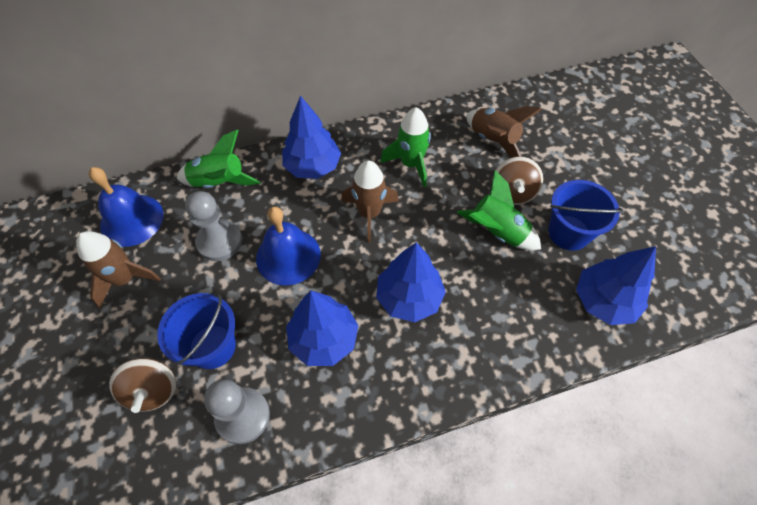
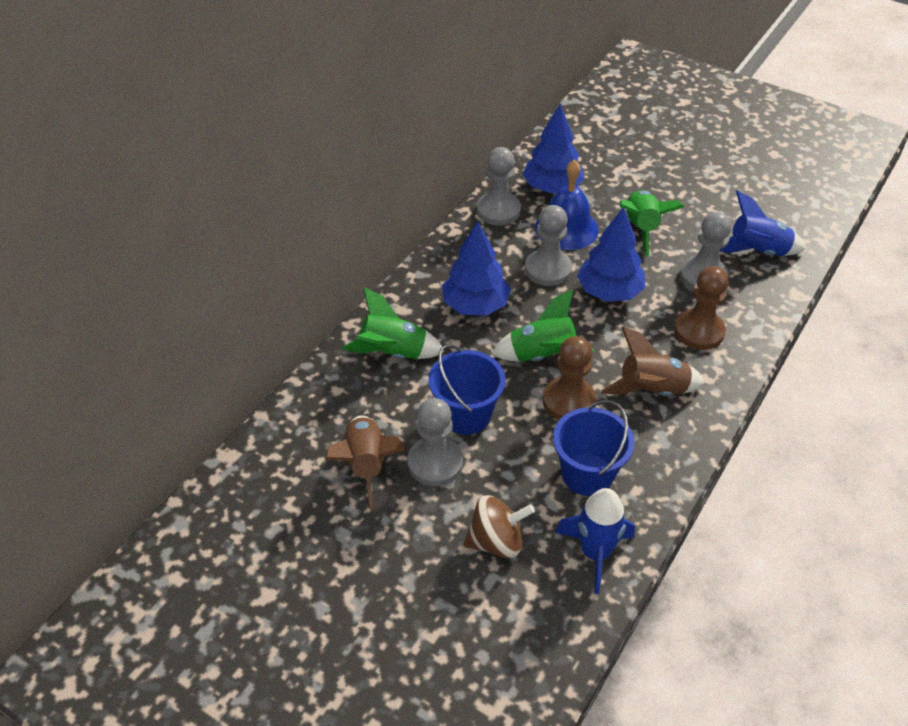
blue bell: [89,167,164,247] [256,206,321,286] = 2 -> [535,159,599,250] = 1
blue rocket: none = 0 -> [555,488,635,594] [720,190,805,256] = 2
blue tree: [282,95,341,179] [286,291,359,366] [376,242,446,322] [576,246,656,325] = 4 -> [442,221,511,316] [522,104,584,193] [577,207,645,302] = 3
brown pawn: none = 0 -> [543,336,596,420] [674,266,729,350] = 2
brown rocket: [76,231,161,308] [341,161,399,242] [466,106,542,158] = 3 -> [325,415,405,510] [601,327,705,396] = 2
brown spinning top: [109,358,176,413] [492,157,543,205] = 2 -> [464,495,535,559] = 1
grey pawn: [185,191,242,261] [204,379,270,444] = 2 -> [407,398,463,486] [477,147,521,225] [525,205,572,286] [680,212,732,290] = 4

